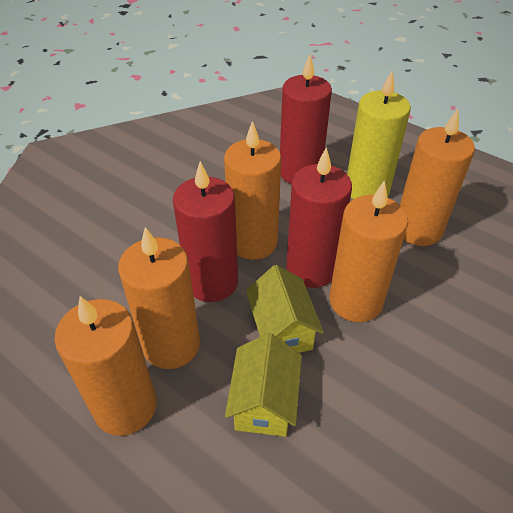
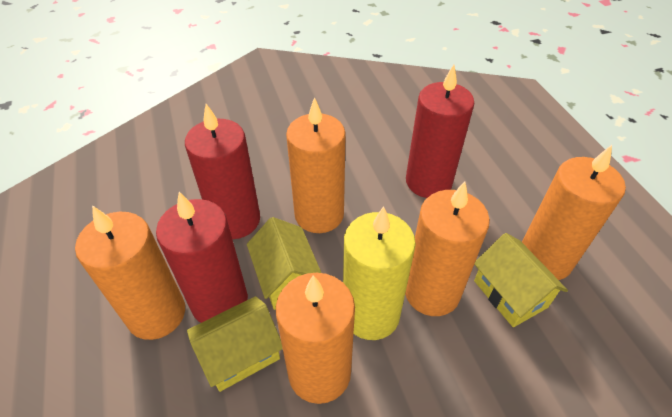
yellow house: [225,333,302,437] [246,265,324,353] = 2 -> [187,296,283,392] [247,217,321,310] [474,233,568,327] = 3

